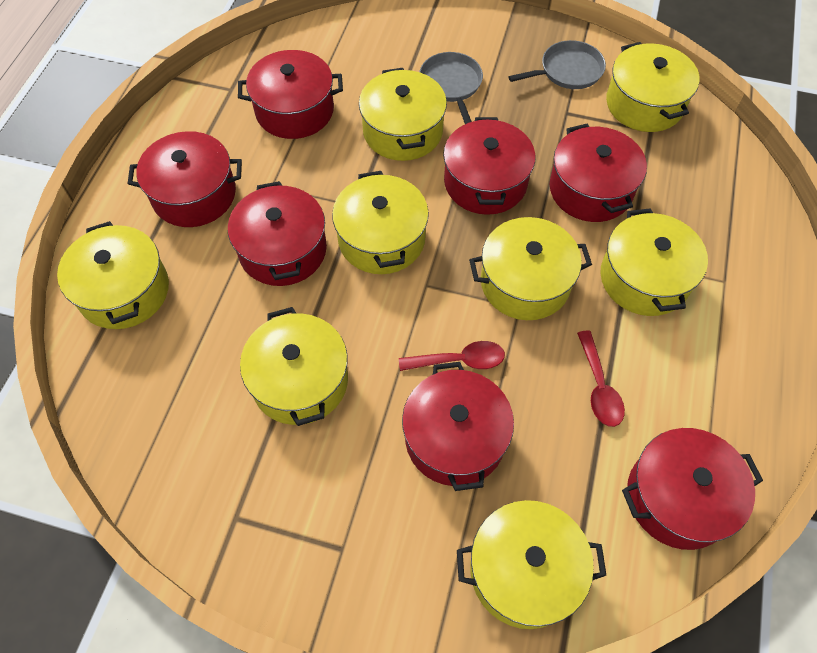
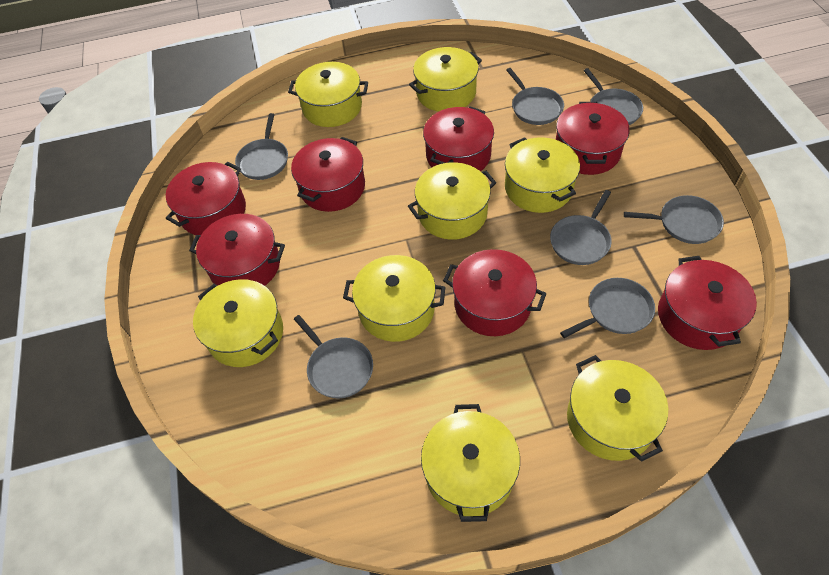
grey pan: [419,52,483,124] [508,40,606,89] = 2 -> [235,113,288,180] [294,315,373,399] [506,68,564,125] [550,190,612,265] [560,278,655,338] [584,68,643,125] [624,195,724,244] = 7
red spoon: [399,341,505,371] [577,330,625,427] = 2 -> none = 0

